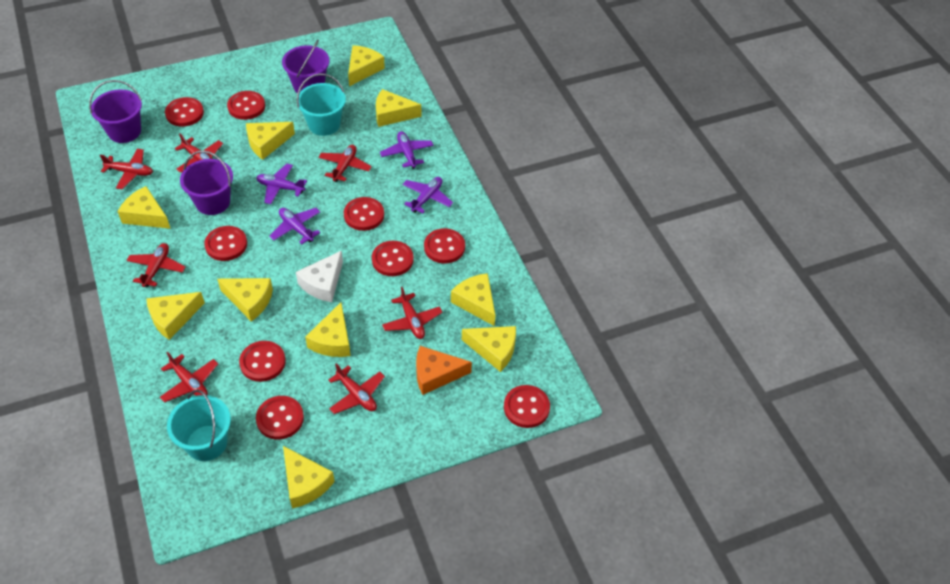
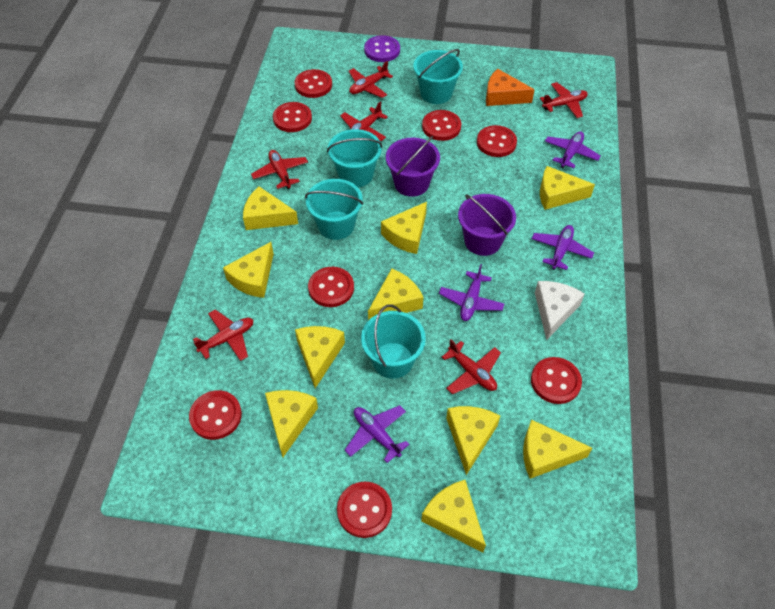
purple bucket: [89,80,142,143] [180,150,233,215] [282,40,329,93] = 3 -> [386,136,440,197] [458,194,516,256] = 2
purple button: none = 0 -> [364,35,400,62] = 1
red button: [165,97,204,127] [204,226,247,261] [227,91,265,120] [239,341,286,382] [256,396,304,440] [344,197,384,231] [372,241,414,276] [424,228,465,264] [504,385,550,428] = 9 -> [189,390,242,440] [273,102,312,132] [294,69,332,98] [308,267,354,307] [337,482,392,538] [422,110,461,141] [477,125,517,157] [531,357,582,404] = 8
red plane: [100,149,153,190] [126,243,186,287] [160,352,218,403] [175,133,223,173] [318,145,372,182] [329,363,385,414] [382,287,443,339] = 7 -> [193,309,253,361] [251,150,308,189] [340,101,388,141] [349,61,393,98] [442,339,501,394] [540,82,588,118] = 6
turquoise bucket: [167,390,231,461] [297,73,346,136] = 2 -> [305,179,363,240] [327,129,382,187] [361,304,426,379] [413,49,463,104] = 4

